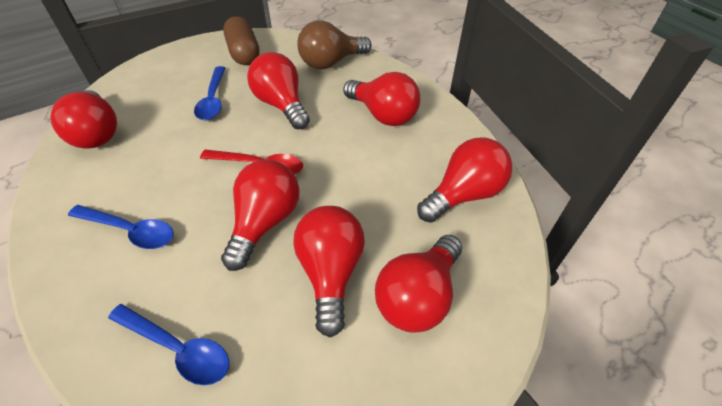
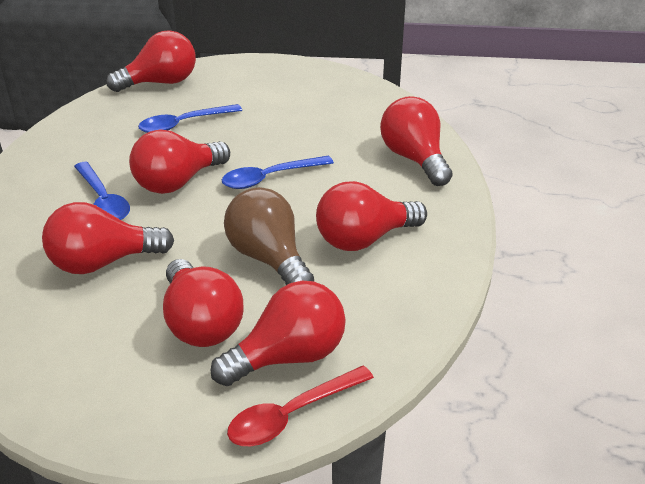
brown capsule: [223,16,260,65] = 1 -> none = 0

